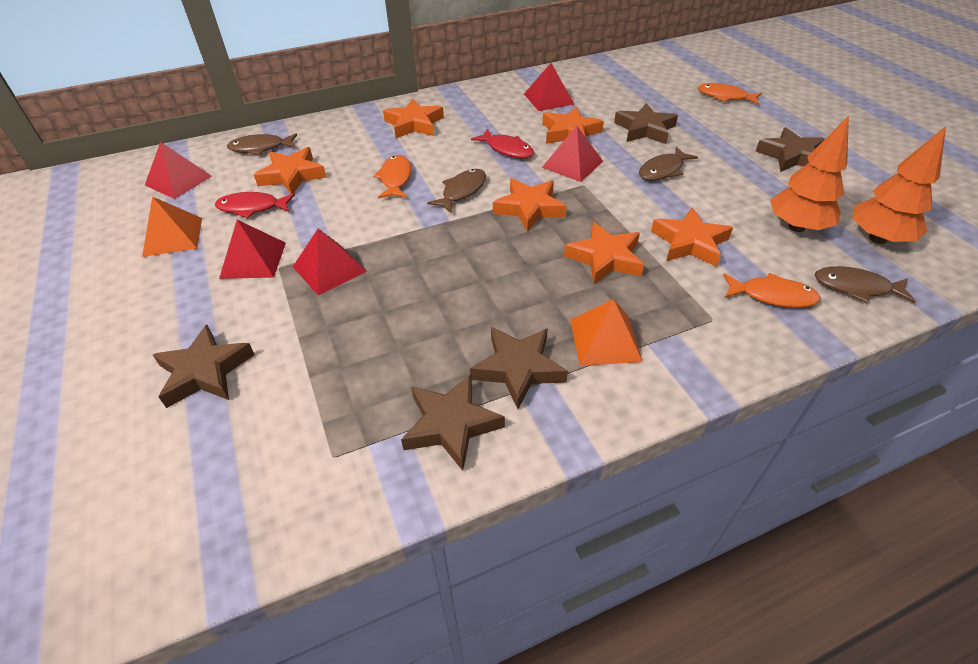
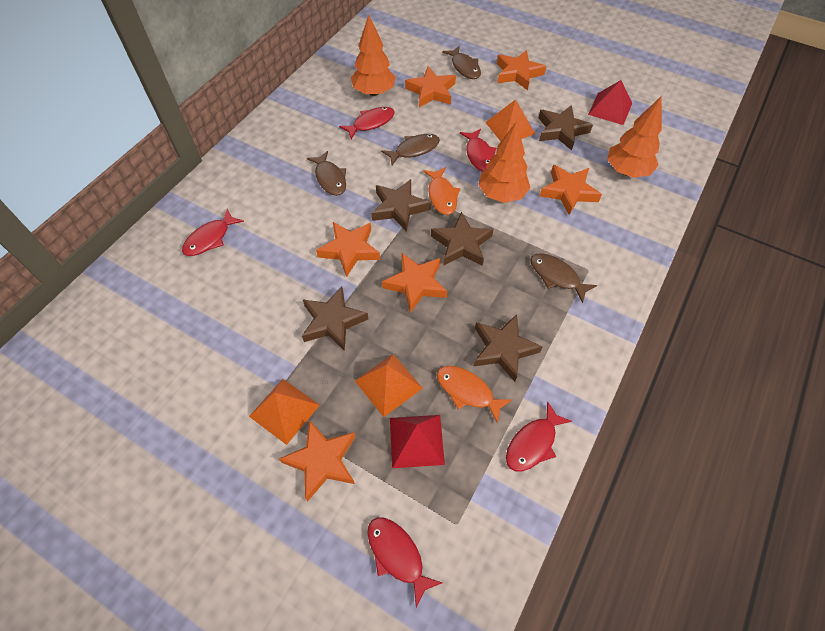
orange fish: [373,155,411,199] [698,83,762,105] [723,273,821,308] = 3 -> [423,167,460,215] [437,366,513,423] = 2
orange pyramid: [142,197,202,257] [570,299,643,366] = 2 -> [249,379,320,445] [355,354,423,417] [485,99,535,141] = 3
orange tree: [770,116,849,232] [852,126,946,244] = 2 -> [351,15,396,96] [478,121,530,203] [607,96,662,178] = 3
red fish: [215,192,295,218] [471,128,534,159] = 2 -> [182,209,244,256] [339,107,395,139] [367,517,442,608] [460,129,496,172] [506,402,572,471] = 5
red pyramid: [145,142,212,199] [219,220,286,279] [293,228,367,295] [524,63,574,111] [542,126,603,182] = 5 -> [390,415,445,468] [588,80,632,125] = 2

